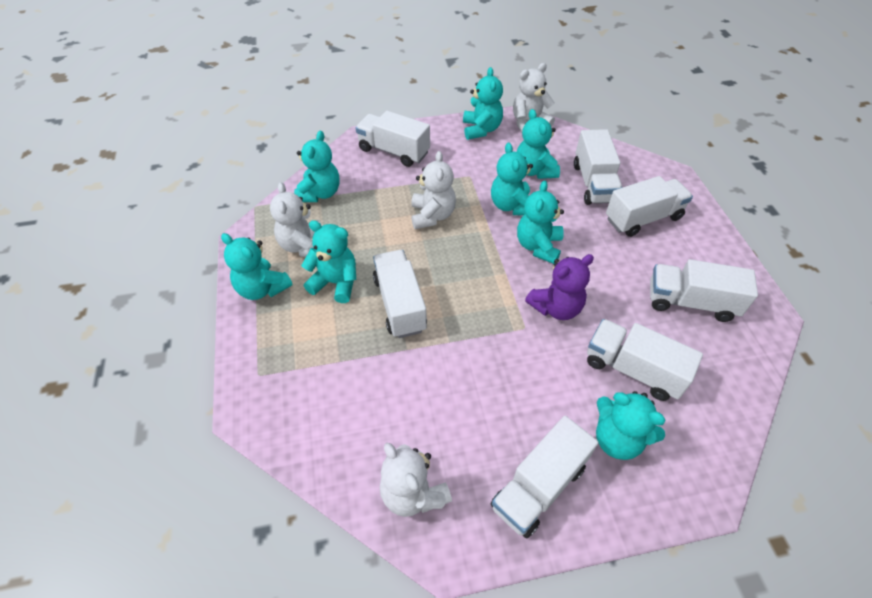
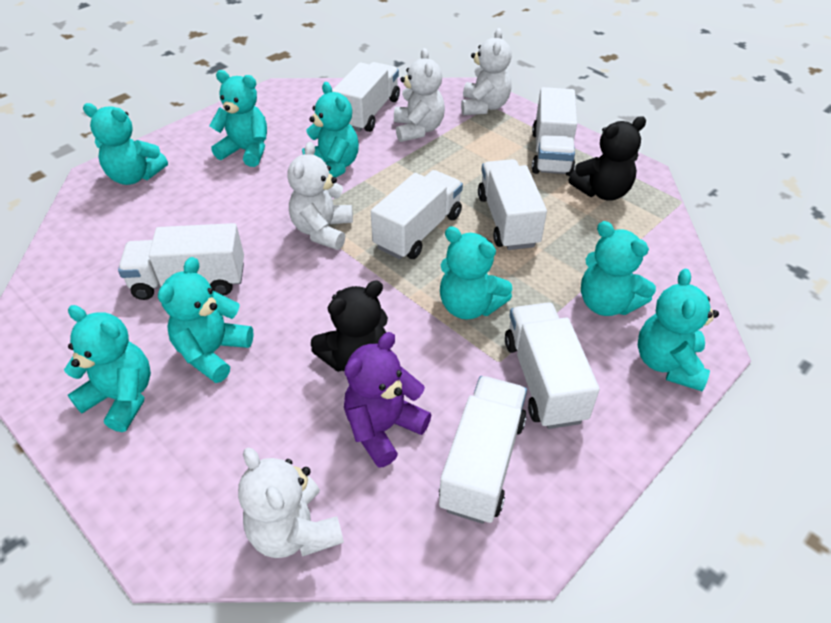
black teddy bear: none = 0 -> [311,280,388,372] [569,116,646,201] = 2

